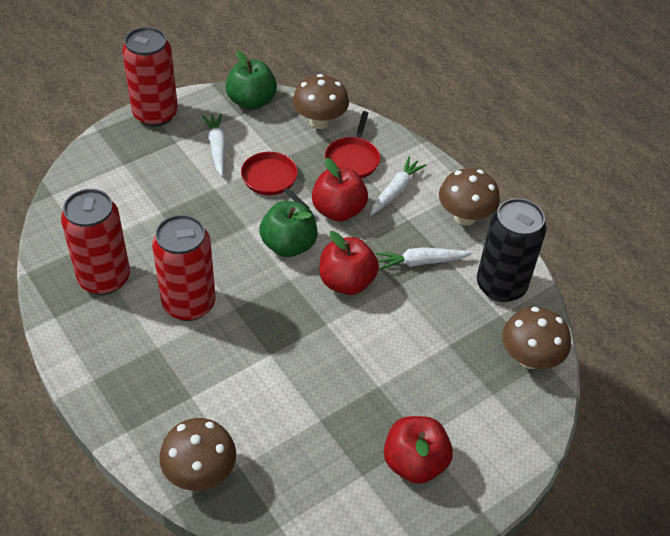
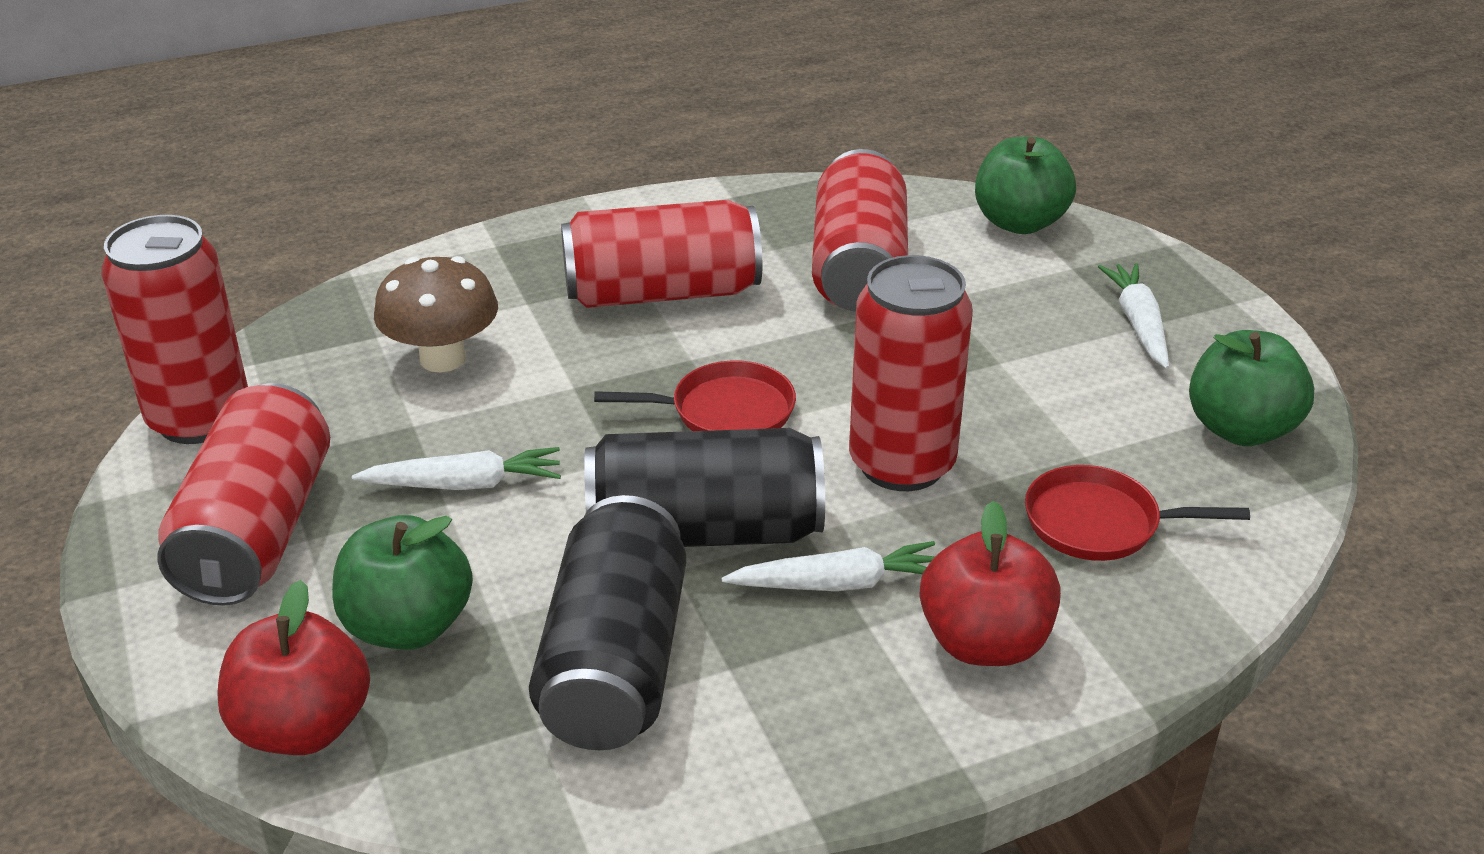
black can: [477,198,546,302] = 1 -> [529,495,686,750] [584,428,825,547] = 2
brown mushroom: [159,418,236,491] [293,74,349,129] [439,168,500,225] [502,307,571,369] = 4 -> [374,256,498,373] = 1
green apple: [225,51,277,110] [259,201,317,257] = 2 -> [332,515,473,650] [975,137,1076,234] [1189,330,1314,446] = 3
red apple: [312,158,368,222] [319,231,379,295] [384,416,453,484] = 3 -> [217,580,370,755] [920,501,1061,666] = 2
red can: [61,189,130,295] [122,27,178,127] [152,215,216,321] = 3 -> [101,215,248,444] [157,383,330,606] [561,200,762,308] [812,149,908,312] [849,255,973,491] = 5

